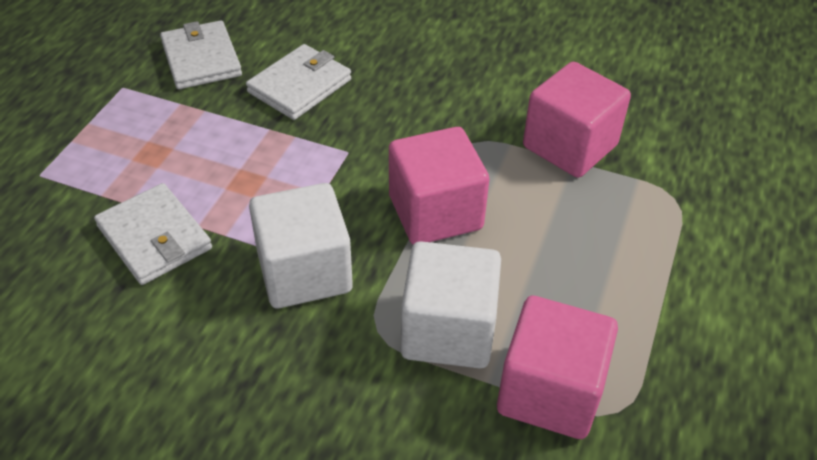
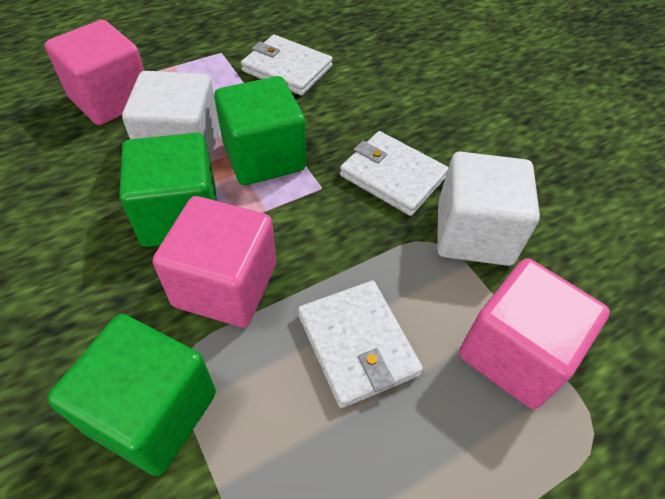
green cube: none = 0 -> [47,314,216,476] [119,133,217,247] [214,76,306,185] = 3

